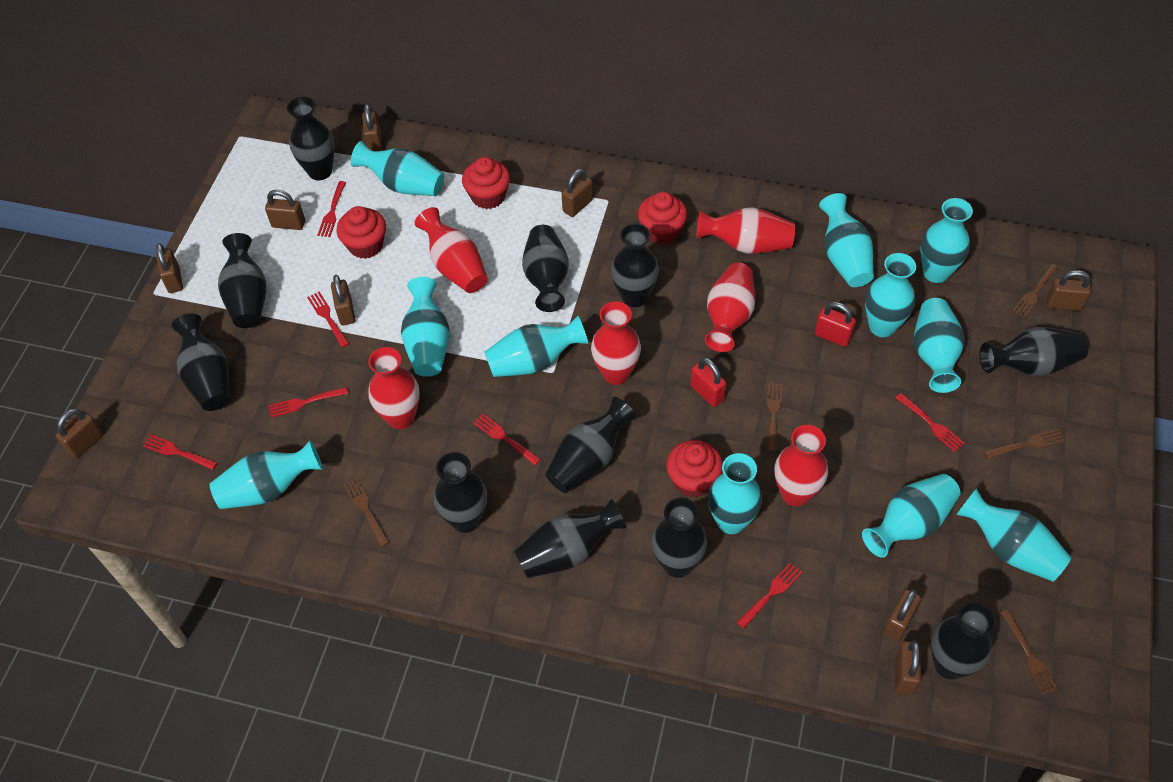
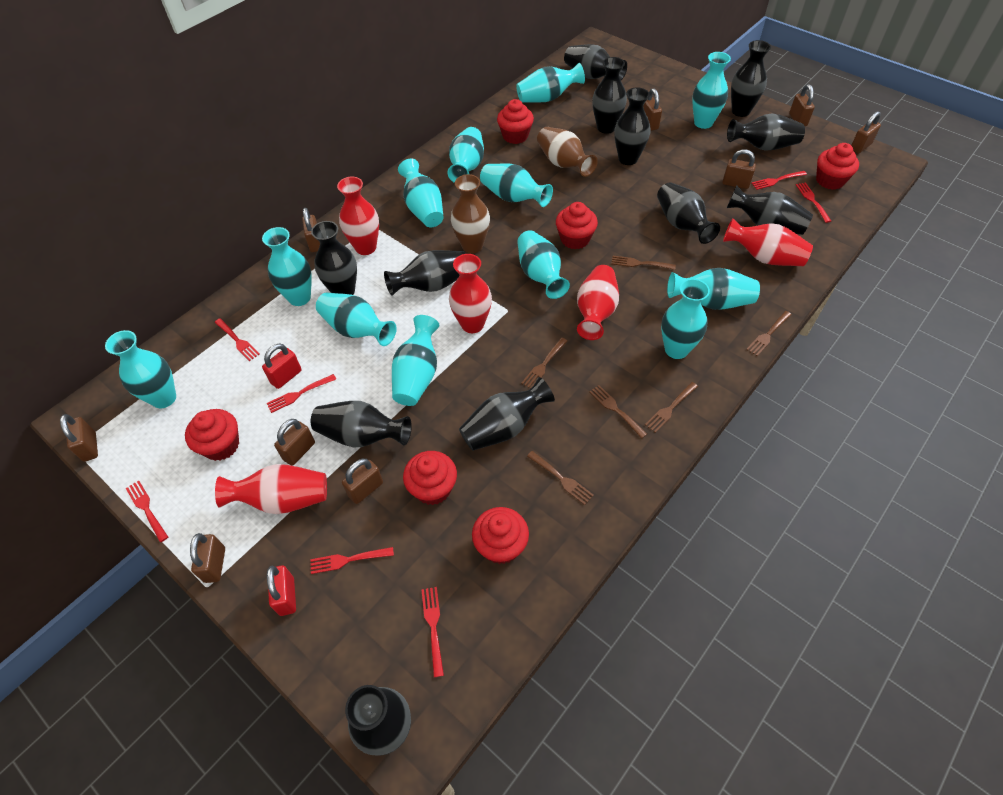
black vase: [172,313,229,411] [218,233,266,328] [287,97,335,180] [434,452,487,533] [514,499,627,578] [522,225,569,312] [545,397,636,493] [611,223,659,307] [652,498,707,578] [931,602,996,680] [979,327,1088,376] = 11 -> [311,221,357,295] [311,401,412,447] [345,685,411,756] [384,250,466,296] [459,377,555,451] [564,44,627,80] [592,57,627,134] [614,87,650,165] [657,182,720,244] [727,113,805,151] [727,186,813,235] [731,40,771,117] = 12
brown fork: [343,478,389,547] [767,383,783,452] [984,429,1065,459] [1001,609,1058,695] [1012,264,1058,318] = 5 -> [521,338,567,389] [527,451,594,505] [589,385,647,439] [611,256,676,270] [645,382,698,433] [746,311,792,356] = 6
brown vase: none = 0 -> [451,174,490,253] [537,127,598,177] = 2
red cupcake: [337,206,386,259] [462,157,510,209] [638,192,687,245] [666,440,723,498] = 4 -> [185,409,239,461] [403,451,457,505] [472,507,529,564] [497,99,534,144] [556,202,598,249] [816,143,859,190] = 6
red vase: [369,347,420,429] [415,207,488,293] [591,301,641,385] [696,207,795,254] [705,263,756,352] [774,425,828,506] = 6 -> [215,464,327,514] [337,177,379,255] [449,254,492,333] [577,265,619,340] [723,218,813,266] = 5
turquoise vase: [210,440,323,509] [351,141,444,196] [401,277,449,377] [484,316,588,377] [708,453,762,534] [819,193,874,287] [862,474,961,558] [865,253,916,337] [914,298,965,393] [920,198,973,283] [956,488,1072,582] = 11 -> [105,330,176,408] [262,227,312,306] [316,292,397,346] [392,315,439,406] [398,159,444,227] [447,127,484,183] [480,163,553,207] [516,63,585,103] [517,230,570,299] [661,279,710,359] [667,268,760,310] [692,52,731,129] = 12

